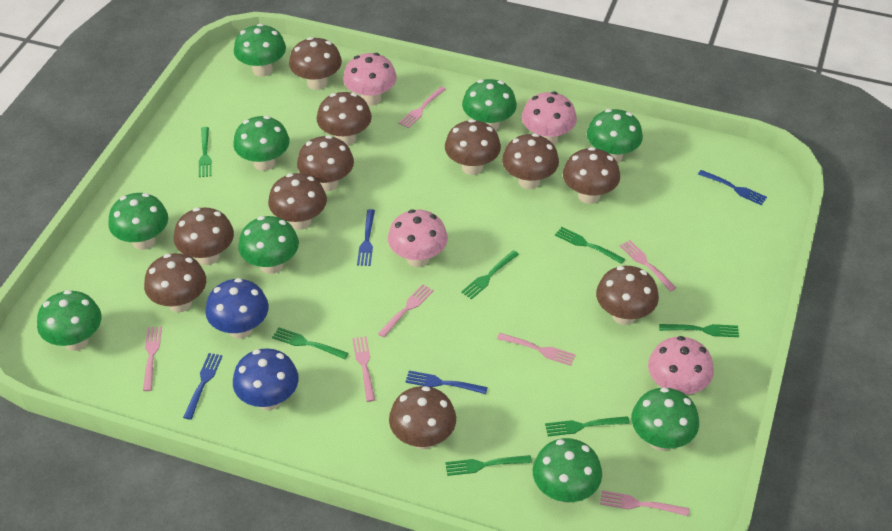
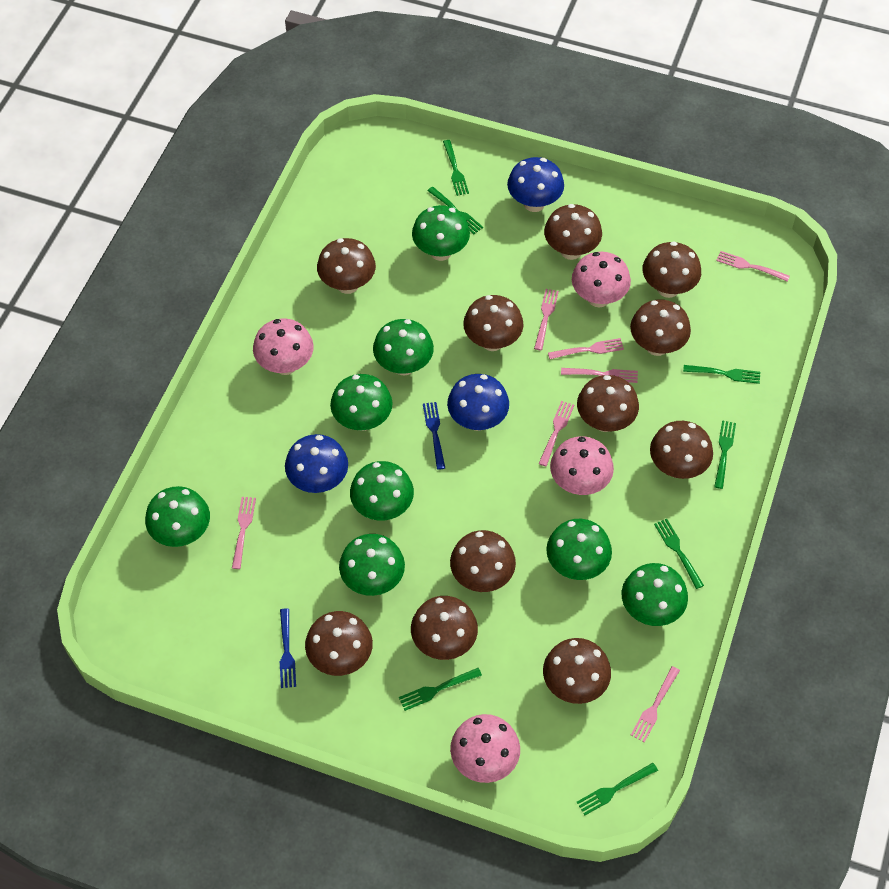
blue fork: [183,353,223,420] [357,209,375,266] [405,371,488,394] [698,170,767,205] = 4 -> [280,608,296,688] [423,402,445,470] = 2
blue mushroom: [205,278,269,339] [233,348,299,410] = 2 -> [285,434,348,493] [447,374,509,431] [507,157,564,212] = 3
green mushroom: [37,290,101,351] [108,193,168,250] [233,116,290,171] [234,24,286,77] [238,216,299,274] [462,79,517,131] [533,438,602,503] [587,109,643,163] [632,387,699,451] = 9 -> [145,486,210,547] [330,374,392,431] [339,534,405,596] [350,461,414,521] [373,319,434,376] [412,205,470,261] [546,519,612,580] [622,563,688,626] = 8

